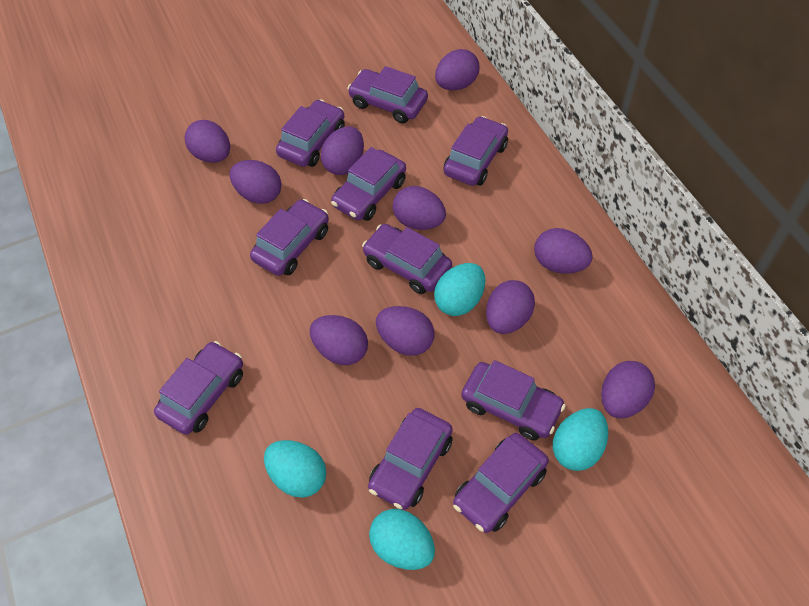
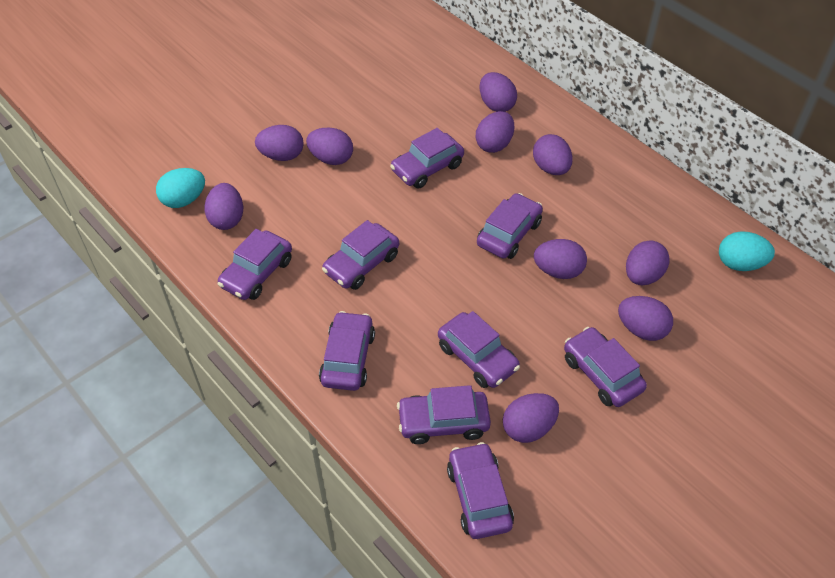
purple car: [154,341,243,435] [250,199,329,276] [276,99,345,167] [331,147,406,221] [347,66,428,124] [362,224,452,294] [368,408,453,510] [444,116,508,186] [453,433,549,533] [461,360,566,441] = 10 -> [218,229,292,300] [319,311,375,391] [322,220,399,290] [390,128,464,189] [397,385,491,444] [438,311,520,388] [447,442,514,539] [477,193,543,259] [564,327,647,407] = 9
turquoise egg: [264,440,326,498] [369,509,435,570] [434,263,485,316] [553,408,608,471] = 4 -> [156,168,205,208] [719,231,775,271] = 2

